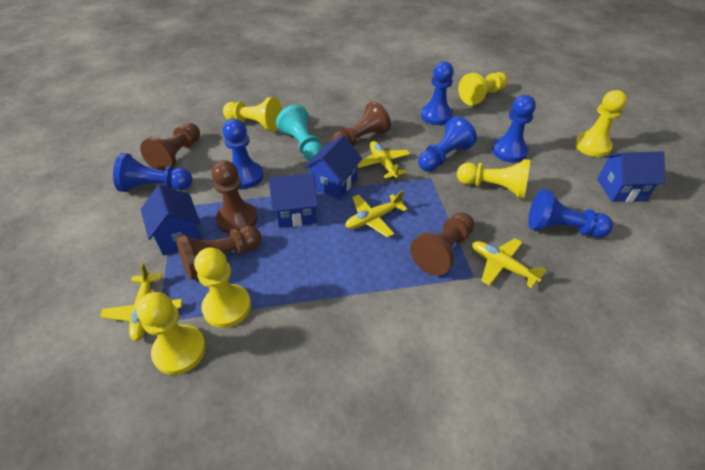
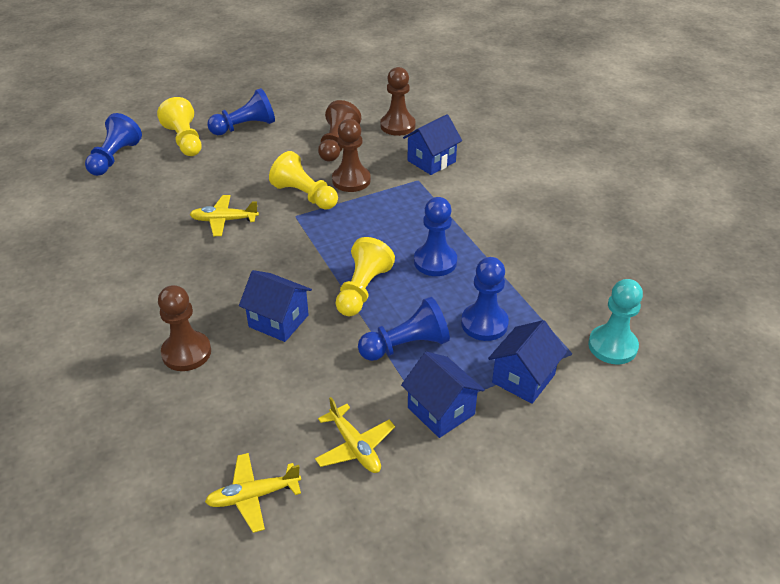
blue pawn: [113,153,192,192] [223,119,264,189] [418,116,477,172] [421,61,454,125] [492,95,536,162] [528,189,613,237] = 6 -> [85,113,142,176] [207,88,275,135] [358,297,450,361] [414,197,457,276] [461,257,509,341] = 5
brown pawn: [140,123,200,171] [176,226,262,280] [211,160,258,234] [331,101,391,146] [410,212,474,276] = 5 -> [158,285,211,371] [318,100,361,162] [332,119,371,192] [380,67,416,136] = 4
yellow pawn: [136,292,206,375] [194,247,251,328] [223,97,282,132] [457,159,530,199] [458,72,508,106] [575,90,627,157] = 6 -> [157,97,202,156] [269,151,338,210] [336,237,395,316] = 3
yellow plane: [100,263,183,341] [345,190,408,238] [357,141,410,179] [472,238,546,288] = 4 -> [189,195,259,236] [205,453,301,533] [315,397,395,473] = 3

